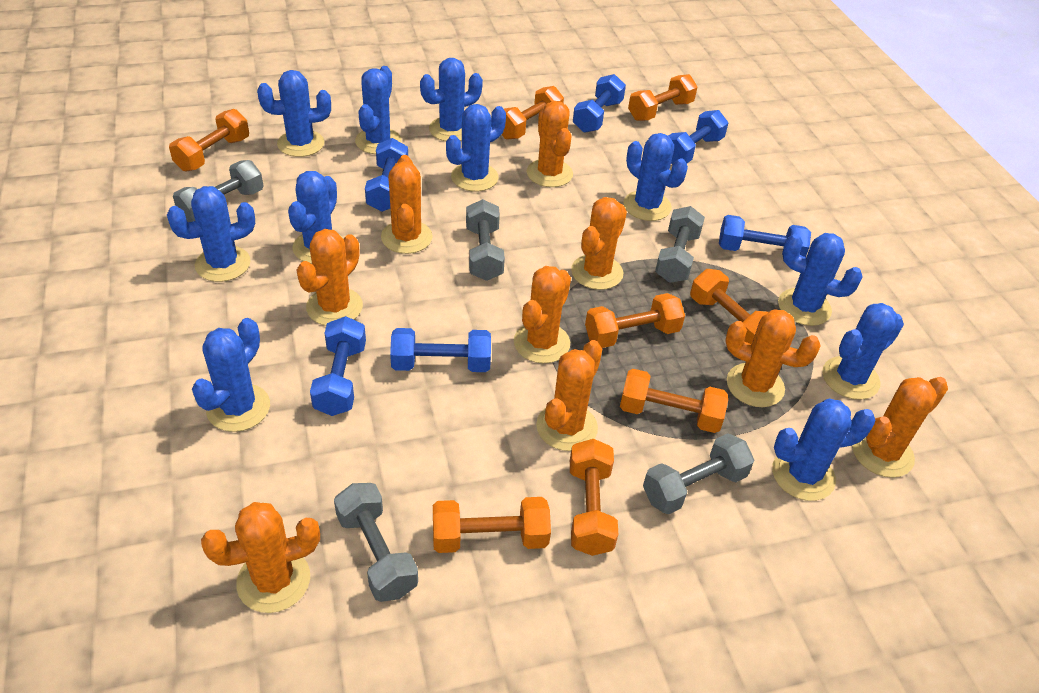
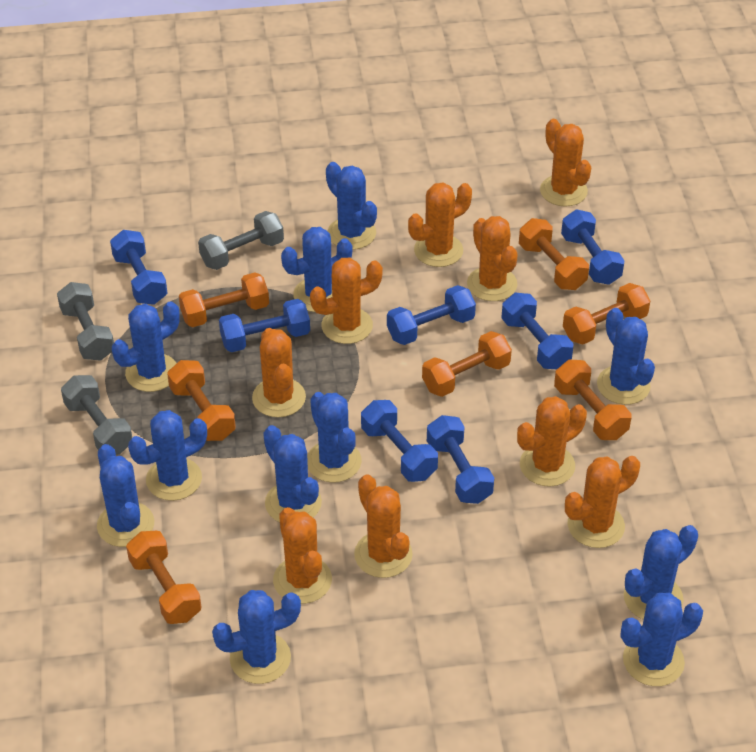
blue dumbbell: [310,316,366,416] [365,138,408,212] [390,328,491,372] [573,74,626,133] [668,110,728,164] [719,215,811,257] = 6 -> [110,230,167,305] [219,299,310,352] [361,400,438,482] [387,285,476,345] [427,415,494,504] [502,293,573,369] [561,209,625,285] = 7
grey dumbbell: [173,160,263,222] [334,483,418,602] [466,199,505,281] [643,433,754,514] [655,206,705,283] = 5 -> [57,282,114,361] [61,375,132,455] [198,211,284,270] = 3
orange dumbbell: [169,109,249,172] [433,497,551,553] [502,86,564,140] [570,439,618,556] [585,293,685,348] [620,369,728,433] [628,74,697,121] [690,269,768,344] = 8 -> [126,531,201,624] [167,360,236,441] [179,272,269,327] [422,331,512,397] [519,218,589,290] [554,360,631,440] [563,283,650,344] = 7

